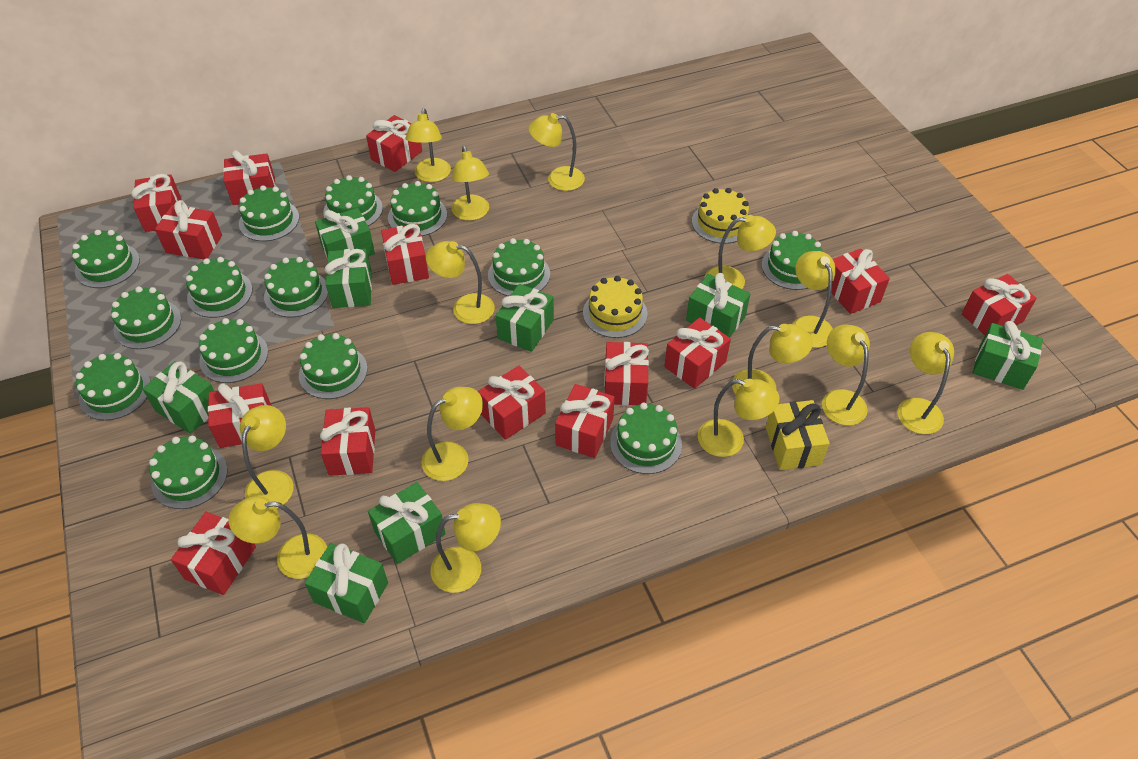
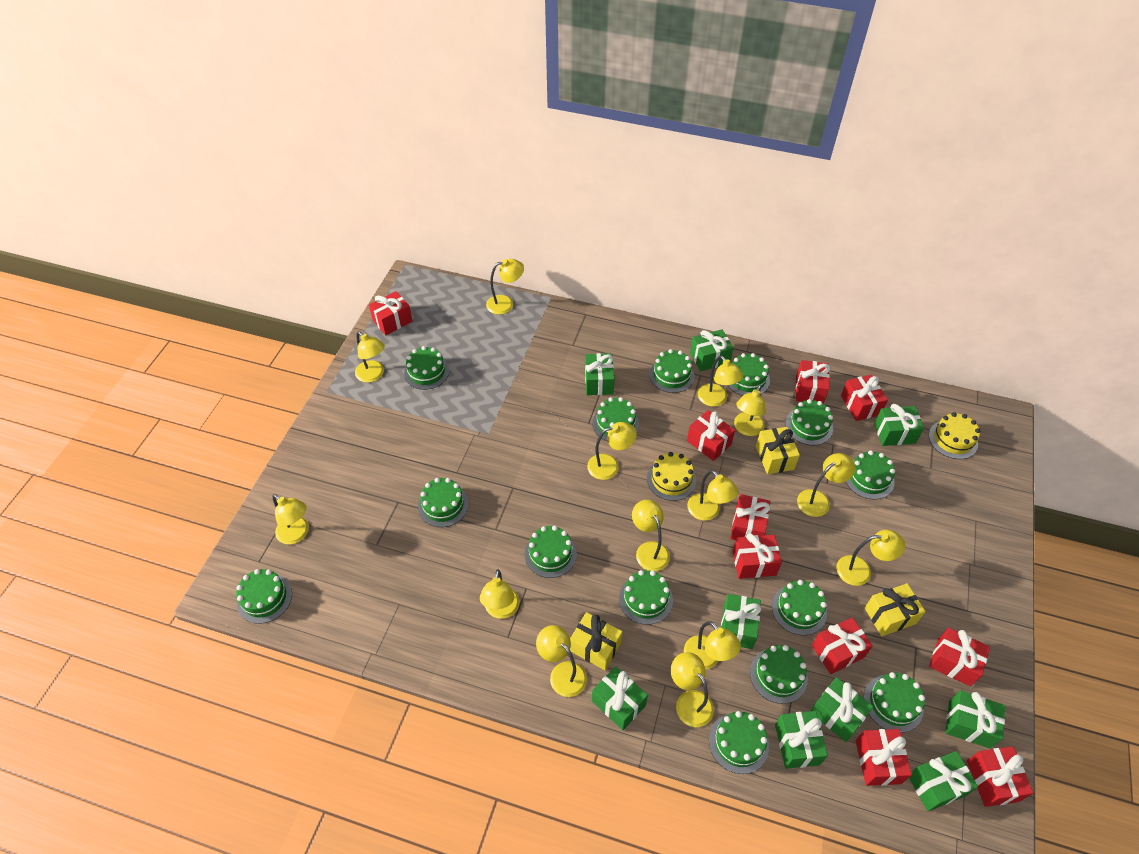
green gift: [142,361,214,434] [305,543,388,623] [315,208,375,258] [324,249,372,308] [368,482,446,564] [496,284,554,352] [686,273,750,338] [973,321,1043,390] = 8 -> [585,353,615,395] [592,666,648,730] [690,329,734,371] [721,594,761,649] [775,711,828,769] [811,677,874,742] [874,404,924,446] [909,751,978,811] [946,690,1005,748] = 9
red gift: [131,174,181,232] [155,200,222,259] [171,512,256,595] [208,383,271,448] [223,150,276,205] [320,407,375,476] [366,115,422,172] [381,224,429,285] [478,366,546,440] [555,384,615,458] [604,342,649,405] [664,317,731,389] [827,249,890,314] [962,274,1037,335] = 14 -> [369,291,413,335] [687,410,735,461] [730,494,770,540] [732,533,782,579] [796,360,831,404] [812,617,873,674] [841,375,888,421] [855,729,912,786] [929,628,990,686] [967,746,1033,807] = 10
yellow gift: [766,400,830,470] = 1 -> [570,612,622,670] [756,427,800,474] [865,583,926,636] = 3

